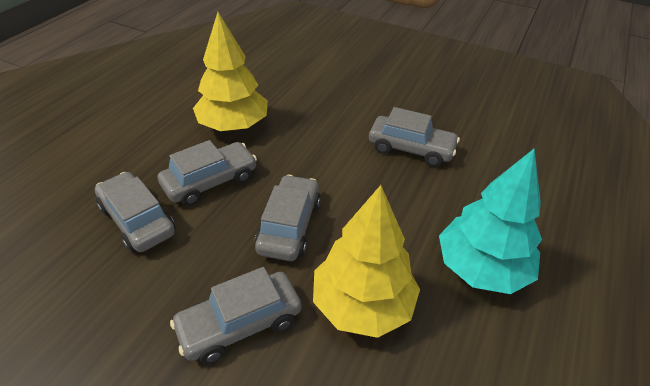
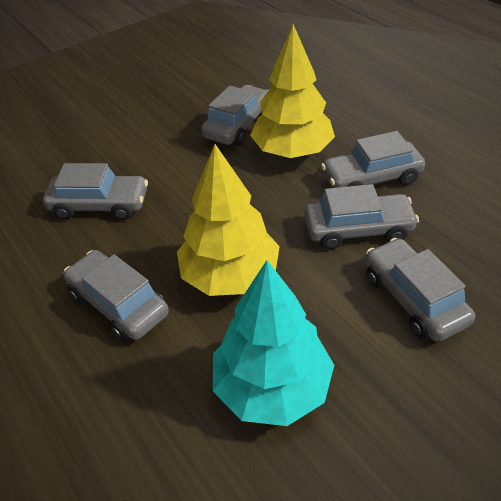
grey car: [95,172,175,252] [158,140,257,206] [170,267,302,364] [255,175,321,261] [369,107,460,167] = 5 -> [43,163,148,220] [64,250,169,341] [201,85,268,146] [305,184,419,249] [321,131,425,188] [365,238,475,342] = 6

